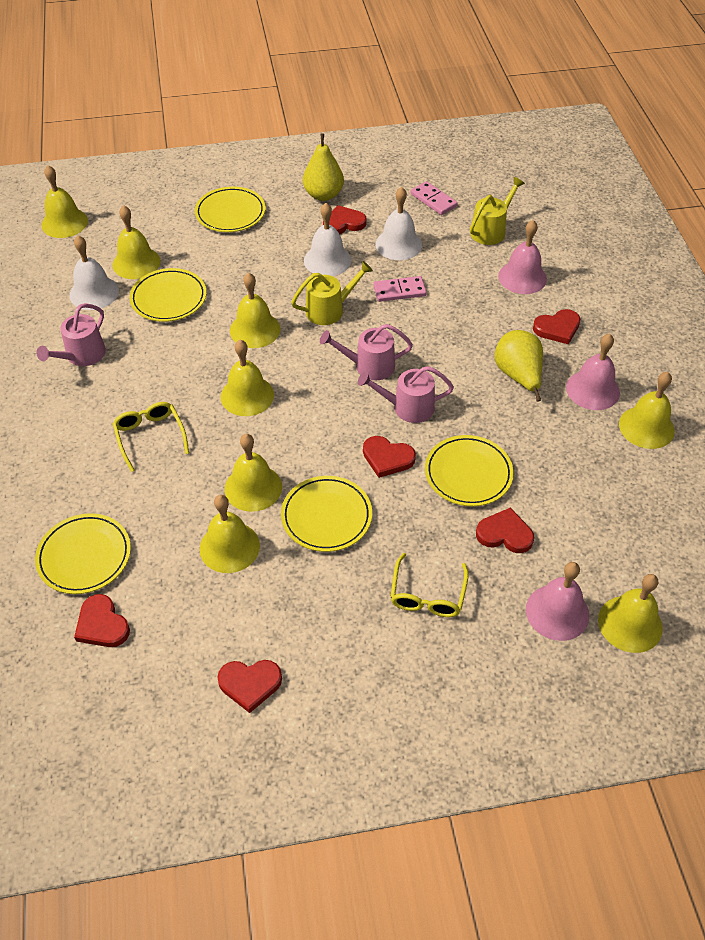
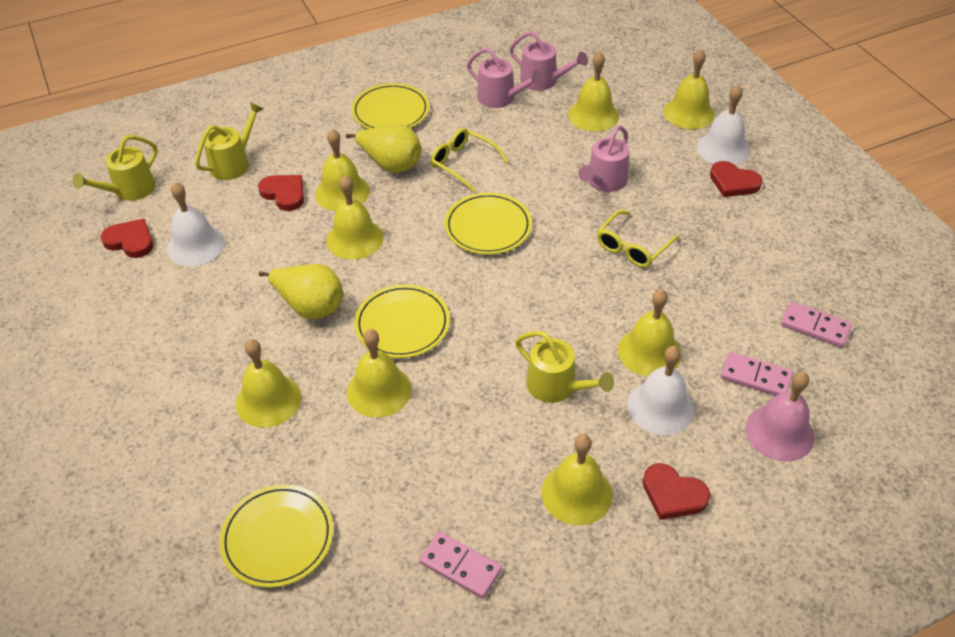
pink bell: [498,220,547,294] [526,562,589,641] [566,334,620,410] = 3 -> [745,371,815,462] = 1
pink domino: [373,276,427,302] [411,181,457,215] = 2 -> [419,532,502,598] [721,352,793,396] [781,301,852,348] = 3
red heart: [74,594,130,647] [217,660,282,713] [323,205,367,234] [363,436,416,478] [476,508,534,553] [533,309,580,344] = 6 -> [101,219,153,258] [258,175,304,211] [643,463,710,520] [710,161,763,197] = 4
yellow plate: [35,513,131,594] [130,268,207,322] [195,187,266,232] [281,476,372,552] [425,435,514,506] = 5 -> [219,484,333,588] [352,83,429,129] [354,284,450,358] [445,192,532,255] = 4
yellow watering can: [291,261,373,325] [470,177,525,245] = 2 -> [72,135,158,201] [195,102,263,180] [515,331,614,403] = 3

